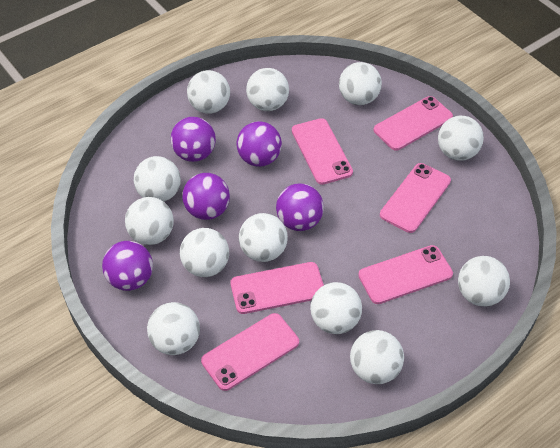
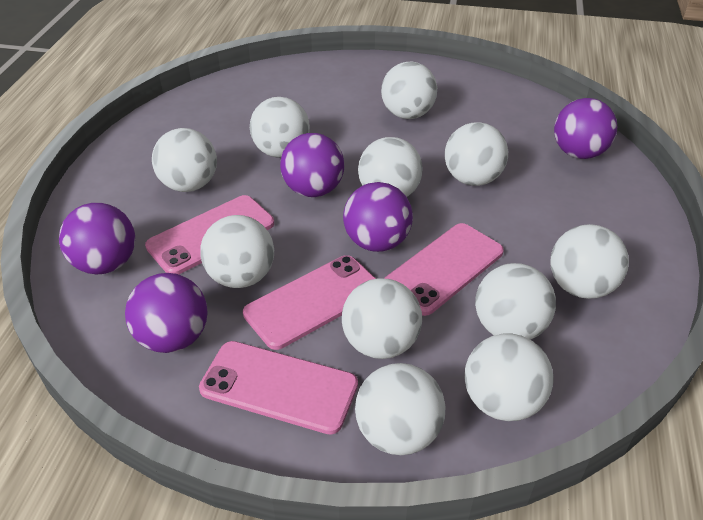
pink phone: [201,313,299,391] [230,262,324,314] [292,118,353,185] [358,245,453,304] [374,96,453,151] [380,163,451,233] = 6 -> [145,195,274,274] [199,341,358,435] [243,255,376,350] [384,223,504,316] = 4
white ball: [125,197,174,245] [134,156,181,202] [147,302,200,355] [180,228,229,277] [187,70,230,114] [239,213,288,262] [246,68,289,111] [310,282,362,334] [339,62,382,105] [350,330,404,384] [438,116,484,161] [458,256,510,306] = 12 -> [152,128,217,192] [200,215,274,288] [250,97,310,158] [342,278,422,359] [355,363,445,455] [358,137,423,197] [381,62,437,119] [445,122,508,186] [465,333,554,421] [475,263,556,339] [551,224,629,299] = 11

